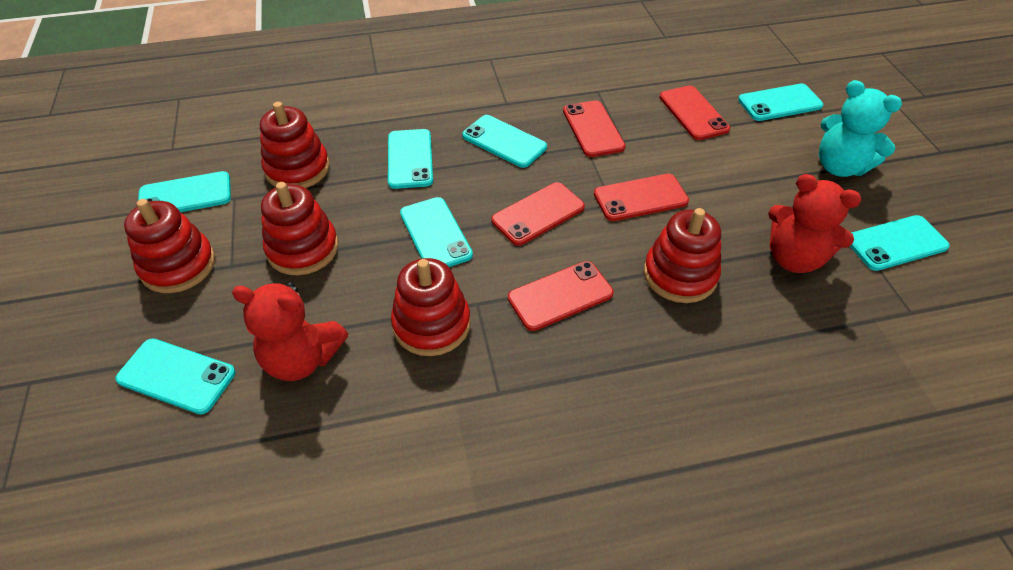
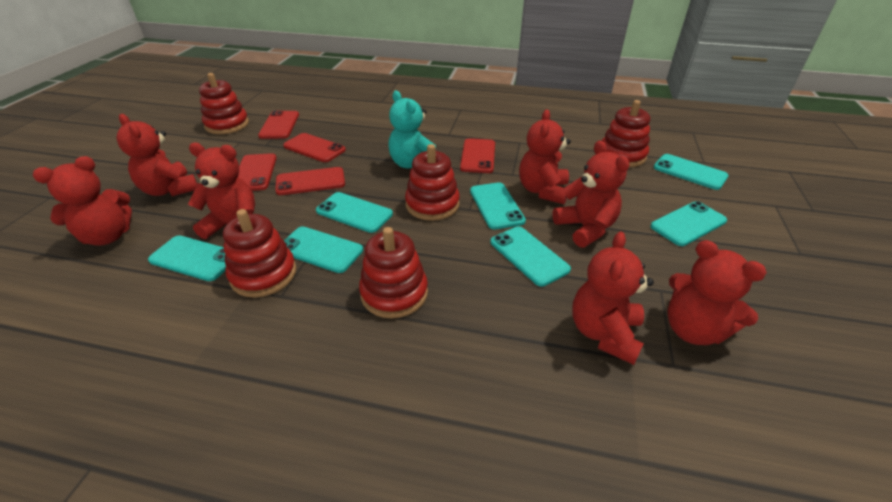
red teddy bear: [232,282,348,381] [768,174,861,273] = 2 -> [33,156,132,246] [116,114,197,197] [188,143,255,239] [519,109,571,204] [552,141,629,248] [572,231,654,365] [667,240,767,345] = 7

